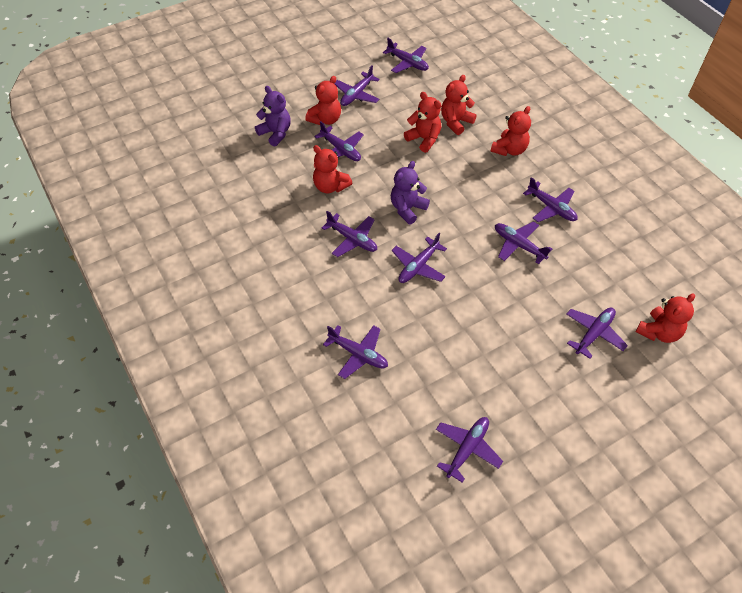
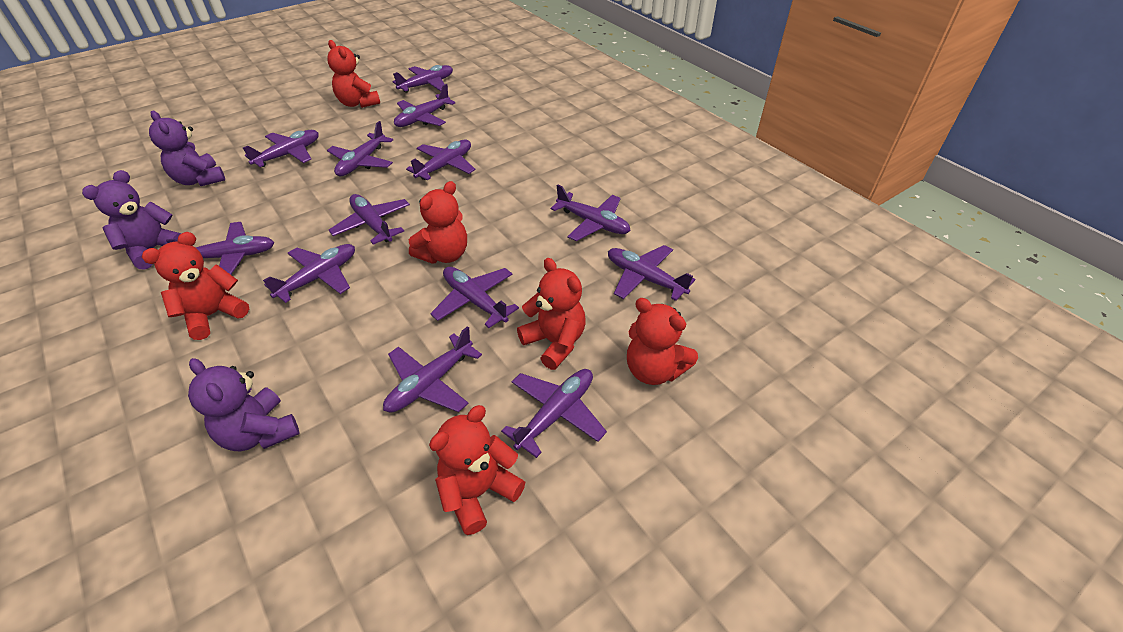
purple plane: [314,121,364,161] [322,211,377,257] [323,325,388,379] [335,66,380,106] [383,38,429,73] [391,233,447,283] [436,417,503,483] [495,222,552,264] [523,177,578,222] [567,307,628,359] = 10 -> [166,222,274,275] [243,130,319,167] [263,244,355,303] [327,121,393,176] [329,194,410,245] [383,326,482,413] [392,65,453,93] [394,84,455,127] [406,139,475,180] [430,267,519,328] [501,369,607,458] [550,184,630,241] [608,245,695,301] = 13
purple teddy bear: [255,86,290,147] [391,161,430,224] = 2 -> [82,170,182,270] [149,111,225,186] [188,358,299,451] = 3

